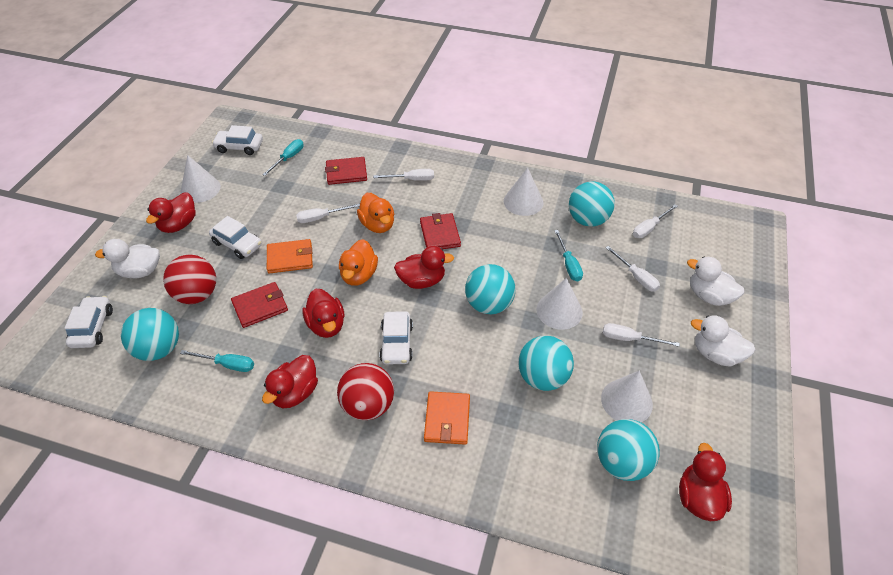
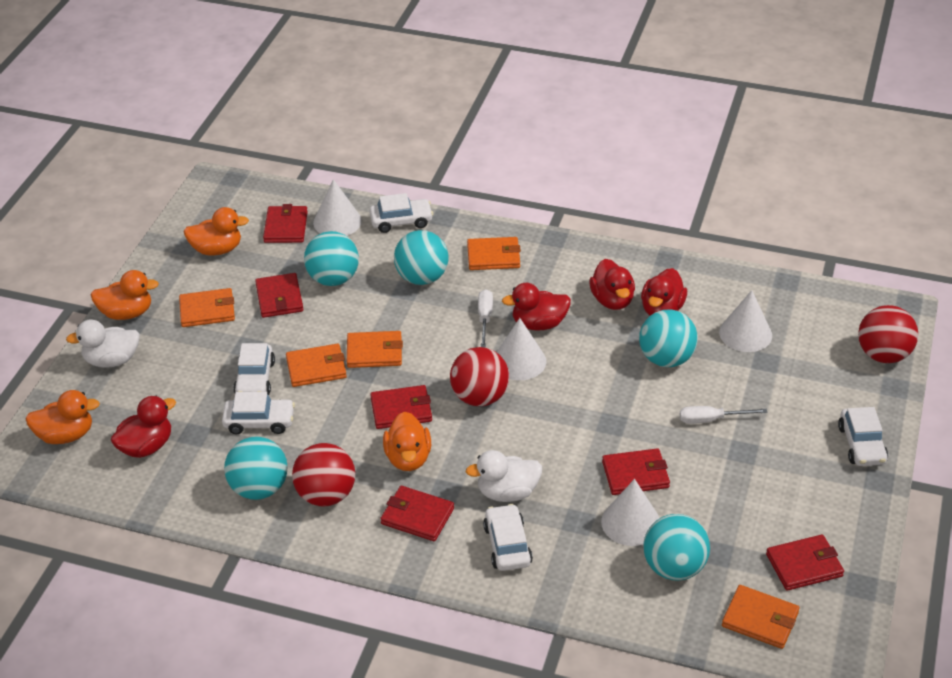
orange duck: [339,239,378,286] [357,193,394,233] = 2 -> [26,390,100,444] [91,270,159,320] [184,207,249,255] [383,412,431,471] = 4
orange wallet: [267,239,313,274] [424,391,470,445] = 2 -> [179,288,235,327] [286,344,347,387] [347,331,403,368] [467,237,521,270] [722,585,800,649] = 5
red ball: [163,255,216,304] [337,363,394,420] = 2 -> [292,443,355,506] [450,347,509,406] [858,305,918,363] = 3
red duck: [146,192,196,233] [262,355,318,408] [303,289,344,338] [394,246,454,289] [679,443,732,521] = 5 -> [111,396,176,458] [502,283,571,331] [589,259,635,310] [641,268,687,316] = 4
red wallet: [231,282,288,328] [325,157,367,185] [420,213,461,249] = 3 -> [255,273,303,318] [263,204,308,243] [370,385,432,429] [380,486,454,541] [602,448,670,495] [766,534,844,591] = 6
turquoise screwdriver: [180,350,254,372] [262,139,304,176] [554,230,583,281] = 3 -> none = 0
white car: [65,296,113,348] [209,216,262,259] [212,125,263,155] [380,311,413,365] = 4 -> [222,392,295,434] [233,343,275,395] [369,193,433,233] [483,504,533,571] [838,407,888,466] = 5
white duck: [95,239,160,279] [687,257,744,306] [691,315,755,367] = 3 -> [66,320,140,368] [466,450,542,502] = 2
white screwdriver: [296,204,360,223] [373,169,434,181] [603,323,680,347] [606,246,660,292] [633,204,678,238] = 5 -> [478,289,493,348] [680,406,768,424] = 2

